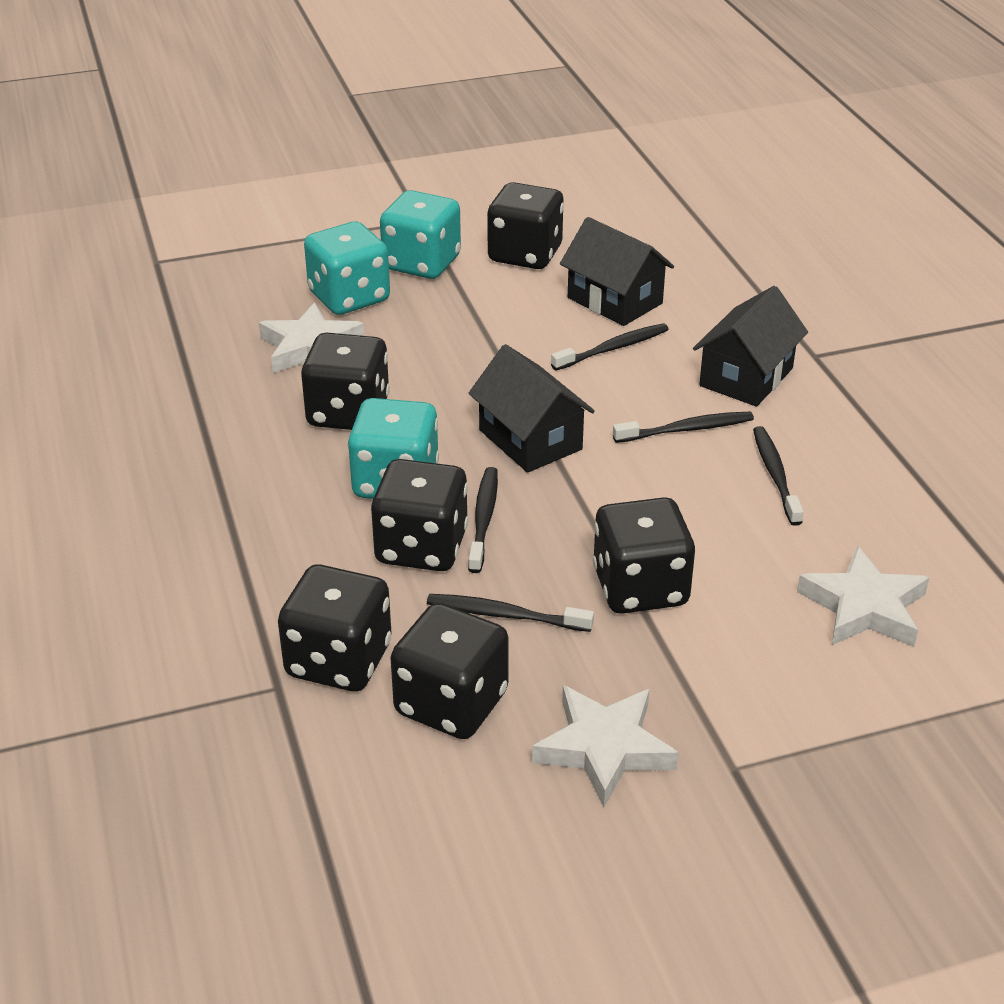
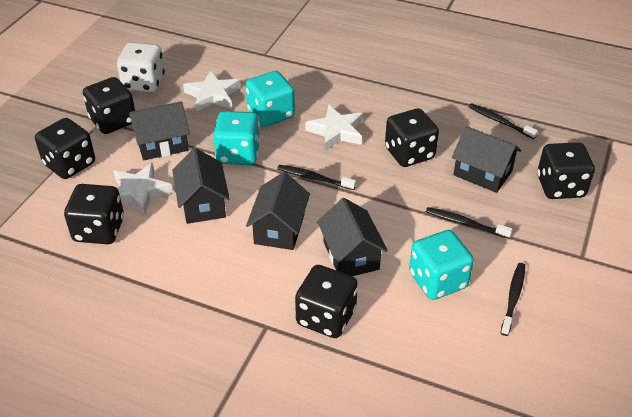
black house: [468,344,595,473] [560,217,674,326] [693,286,808,407] = 3 -> [129,101,190,160] [172,148,230,224] [246,172,310,250] [317,198,388,276] [452,126,521,193] = 5
black toothbrush: [427,594,594,632] [468,467,498,573] [551,323,669,371] [613,412,754,443] [753,426,804,526] = 5 -> [277,165,356,190] [426,207,512,239] [469,103,538,139] [501,263,525,336] = 4
white dice: none = 0 -> [117,42,165,92] = 1

